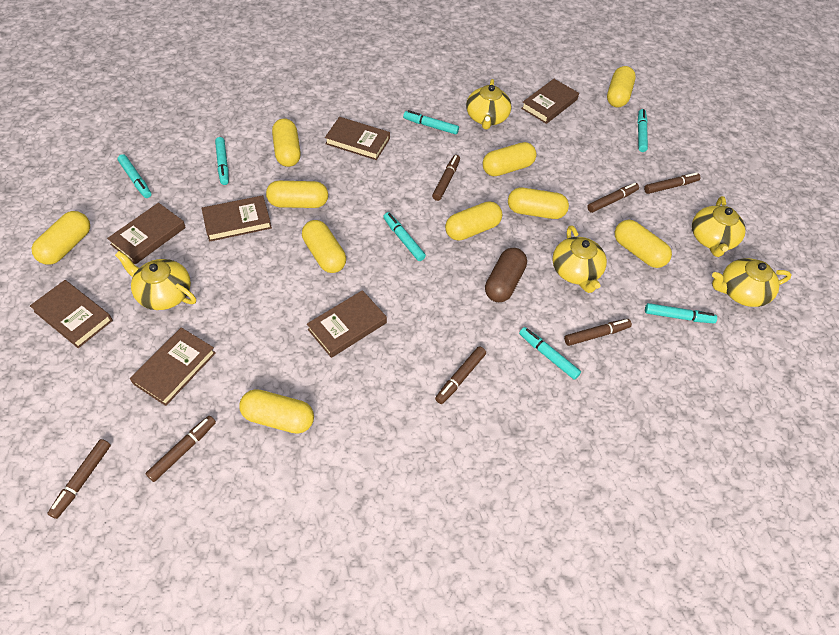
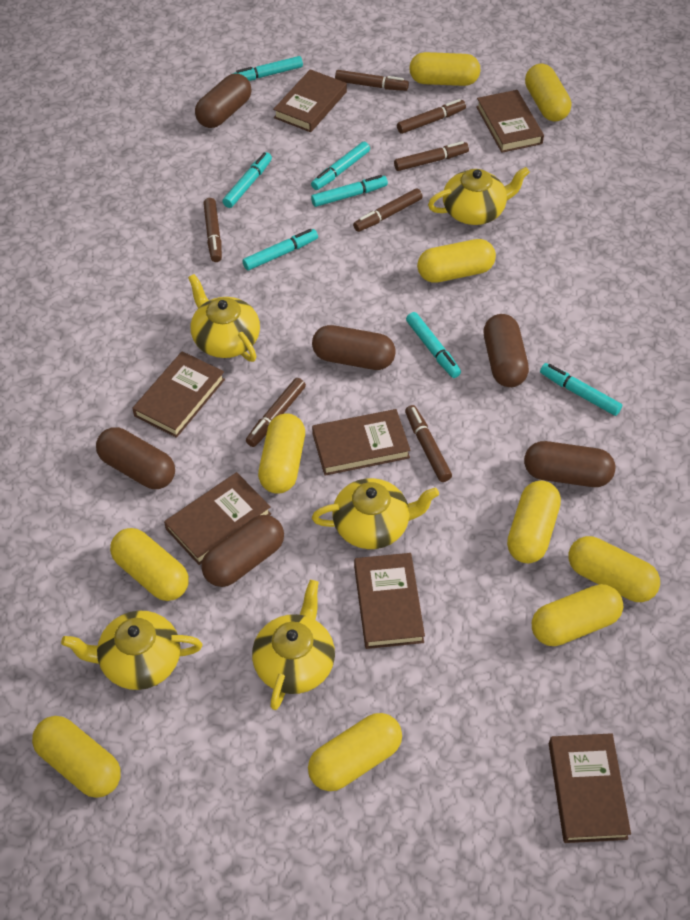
brown capsule: [485,248,527,302] = 1 -> [96,427,175,489] [195,74,252,128] [201,515,284,587] [312,325,396,370] [484,314,529,387] [524,441,615,487] = 6

